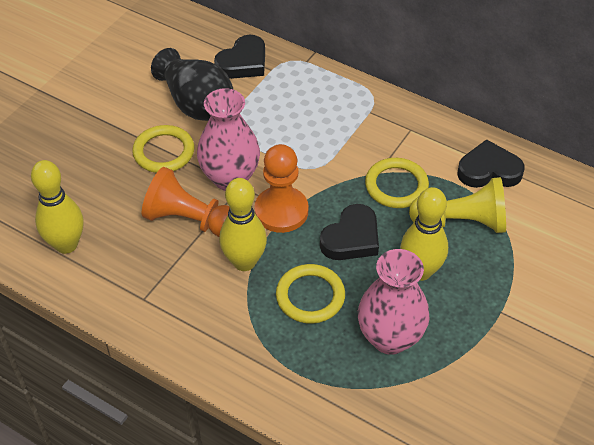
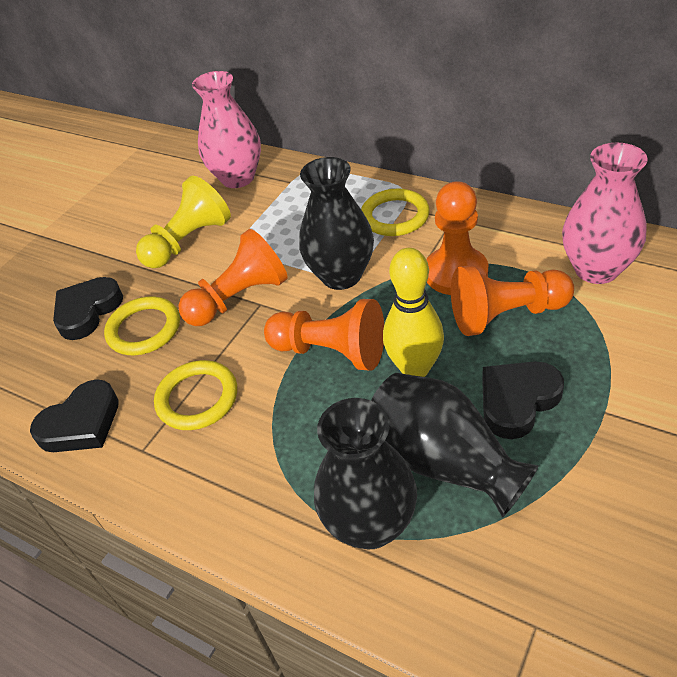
black vase: [151,48,234,121] = 1 -> [299,157,374,290] [314,398,417,549] [371,373,538,517] = 3
orange pawn: [142,167,230,237] [254,144,308,233] = 2 -> [178,229,288,326] [264,299,384,371] [426,181,488,295] [451,265,574,336] = 4
yellow bowling pin: [31,160,84,254] [219,178,267,271] [400,187,448,281] = 3 -> [383,248,444,377] = 1

